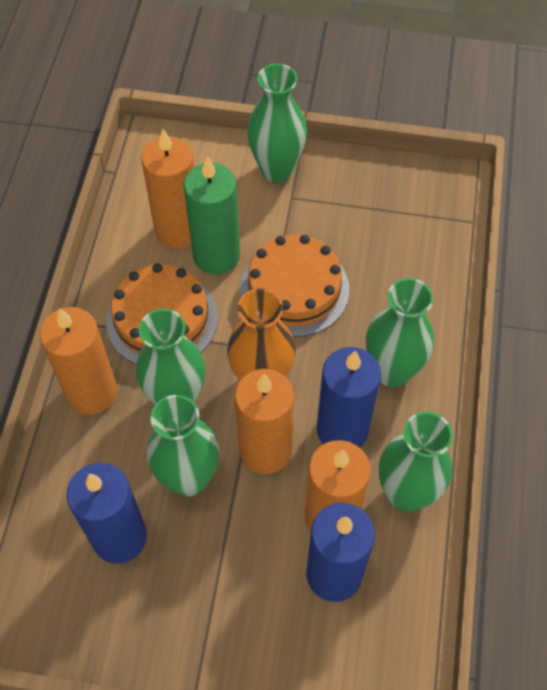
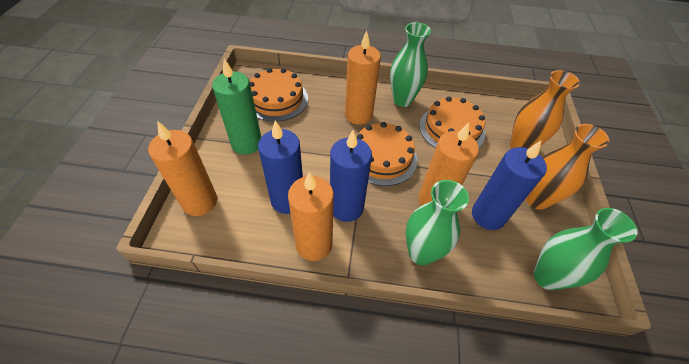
green vase: [136,309,206,405] [147,395,219,497] [247,64,307,182] [366,278,434,387] [379,412,453,512] = 5 -> [390,22,431,107] [405,180,469,265] [534,208,637,290] = 3
orange cake: [106,263,218,365] [240,235,349,337] = 2 -> [250,68,308,122] [356,122,417,186] [419,96,485,148] = 3
orange vase: [227,288,296,381] = 1 -> [510,70,580,149] [526,124,609,210] = 2

